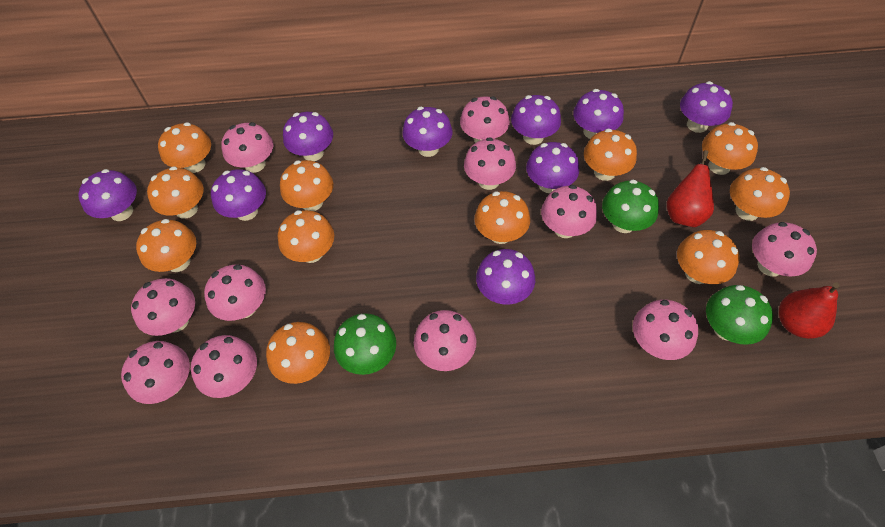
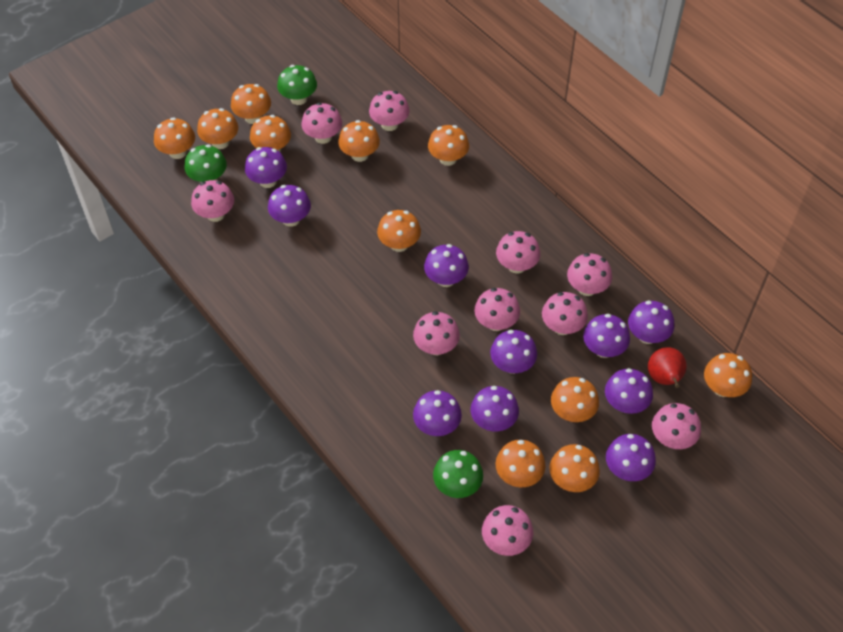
pink mushroom: [121,341,190,404] [131,278,195,336] [191,335,257,398] [204,264,266,321] [221,122,273,173] [414,310,476,371] [460,96,510,143] [464,137,516,190] [541,185,597,238] [633,299,698,360] [752,222,817,277] = 11 -> [191,180,234,222] [302,103,342,144] [369,91,410,131] [413,311,460,355] [474,288,520,331] [482,505,533,556] [496,231,540,273] [542,292,588,335] [567,253,612,296] [652,403,701,449] = 10
purple mushroom: [78,169,137,221] [211,169,266,221] [283,112,333,161] [402,107,452,157] [476,249,535,305] [511,95,561,145] [526,142,579,193] [573,89,624,139] [680,81,733,133] = 9 -> [245,147,287,188] [268,185,311,227] [413,390,462,436] [424,244,469,287] [471,386,519,431] [490,330,537,374] [583,314,630,358] [605,368,653,414] [606,434,656,481] [628,301,674,344] = 10
red pear: [667,150,714,227] [779,282,840,339] = 2 -> [648,348,687,388] = 1

